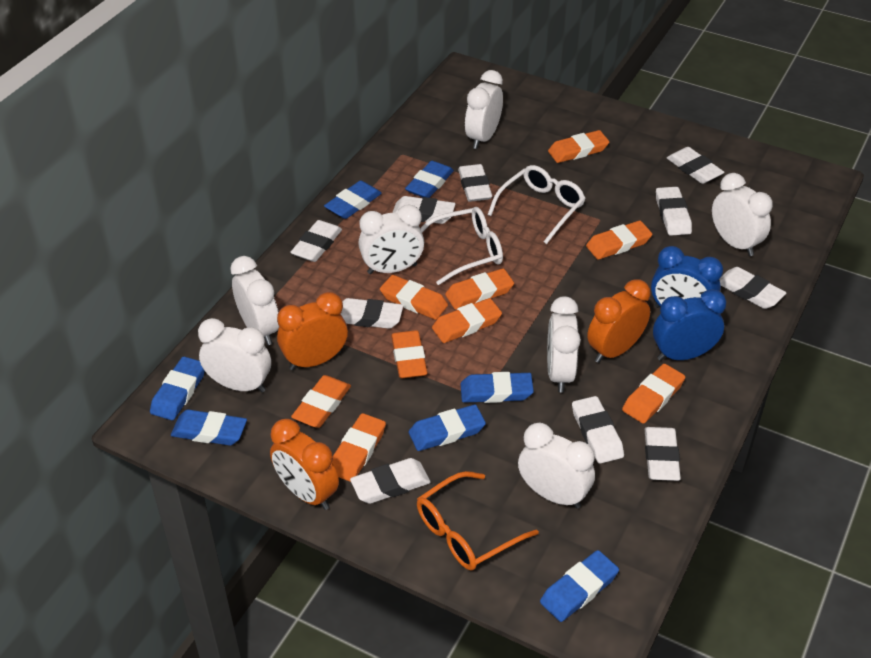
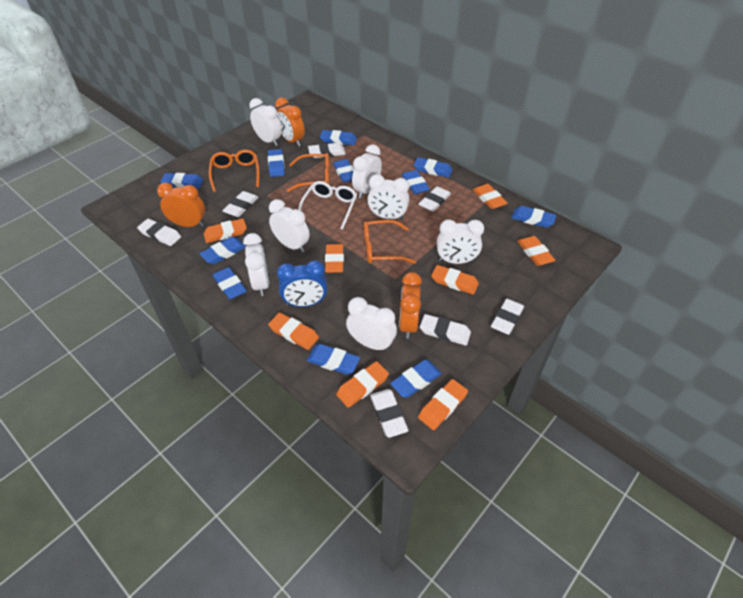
blue clock: [651,246,723,308] [653,289,726,361] = 2 -> [277,260,327,307] = 1
blue eraser: [150,356,205,420] [171,410,247,446] [324,181,382,219] [405,161,454,198] [409,404,486,451] [460,372,534,403] [540,550,619,622] = 7 -> [160,173,203,189] [199,236,246,264] [212,267,247,300] [268,149,285,177] [307,344,360,375] [320,130,357,145] [333,159,354,183] [390,360,442,398] [402,170,430,194] [414,157,452,178] [511,206,556,228] = 11
orange eraser: [291,375,351,428] [332,413,386,482] [380,275,448,320] [391,330,428,378] [432,298,502,343] [445,268,514,310] [548,130,609,163] [586,221,652,260] [622,364,685,424] = 9 -> [204,218,247,243] [268,313,319,350] [325,244,344,273] [336,361,389,408] [418,379,468,430] [431,265,479,294] [473,184,508,209] [517,236,555,266] = 8
orange glasses: [417,471,539,570] = 1 -> [209,150,260,192] [287,153,329,192] [364,220,416,264] = 3
white eraser: [290,220,342,262] [341,298,403,329] [350,458,431,504] [392,196,455,224] [458,164,492,202] [572,396,624,464] [645,427,681,481] [656,187,692,236] [667,147,724,184] [719,267,786,309] = 10 -> [137,219,181,246] [222,191,259,217] [308,143,346,158] [370,389,408,438] [419,186,451,212] [420,314,471,346] [491,299,524,335] = 7
white glasses: [420,207,503,285] [487,165,586,244] = 2 -> [298,181,357,230] = 1

